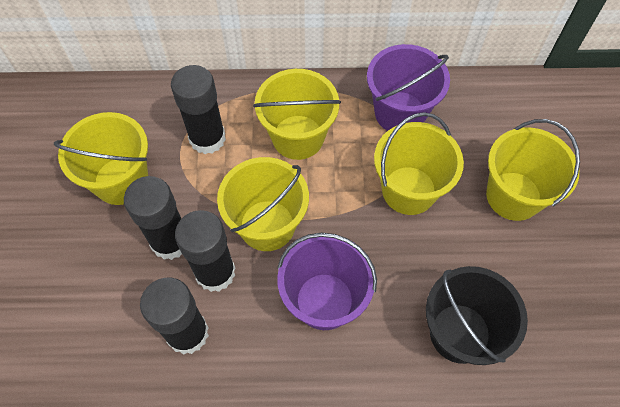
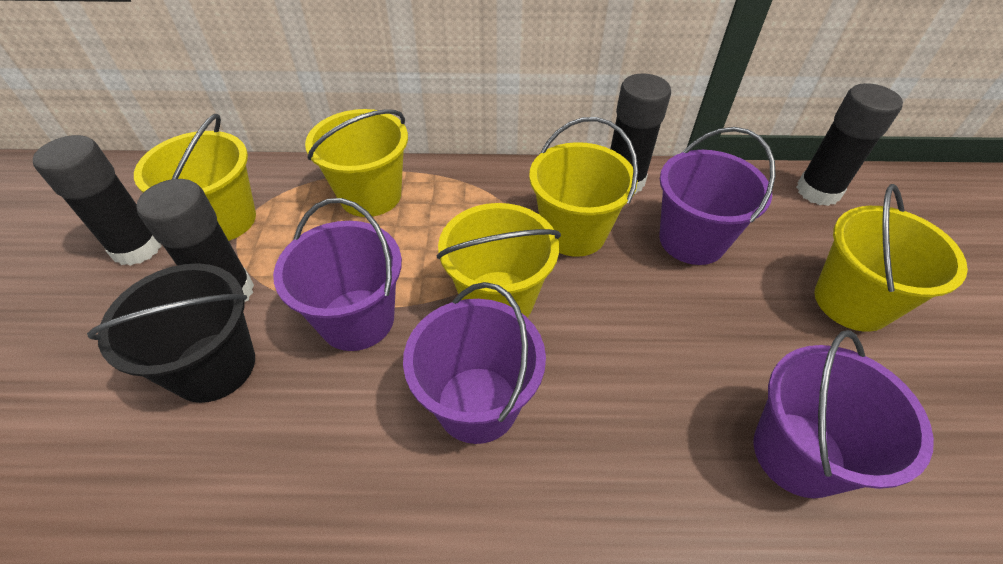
purple bucket: [277,232,377,330] [367,44,450,131] = 2 -> [273,198,402,351] [403,282,546,444] [659,127,775,265] [754,330,934,498] = 4

